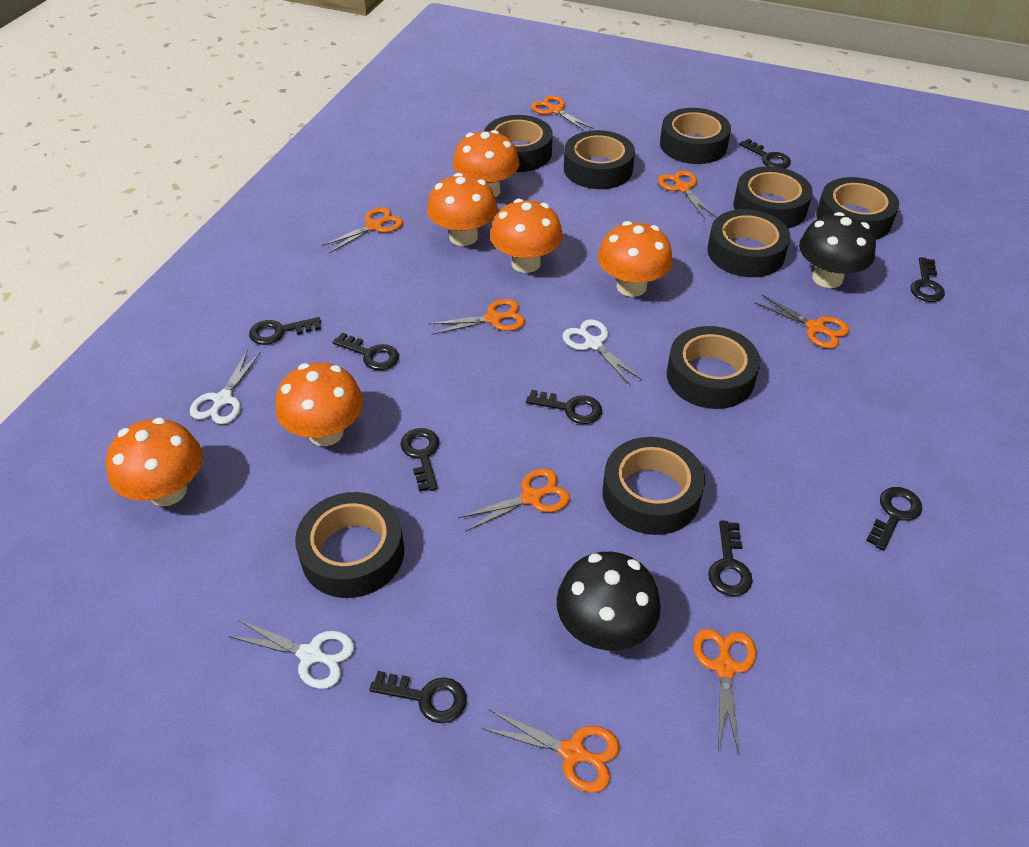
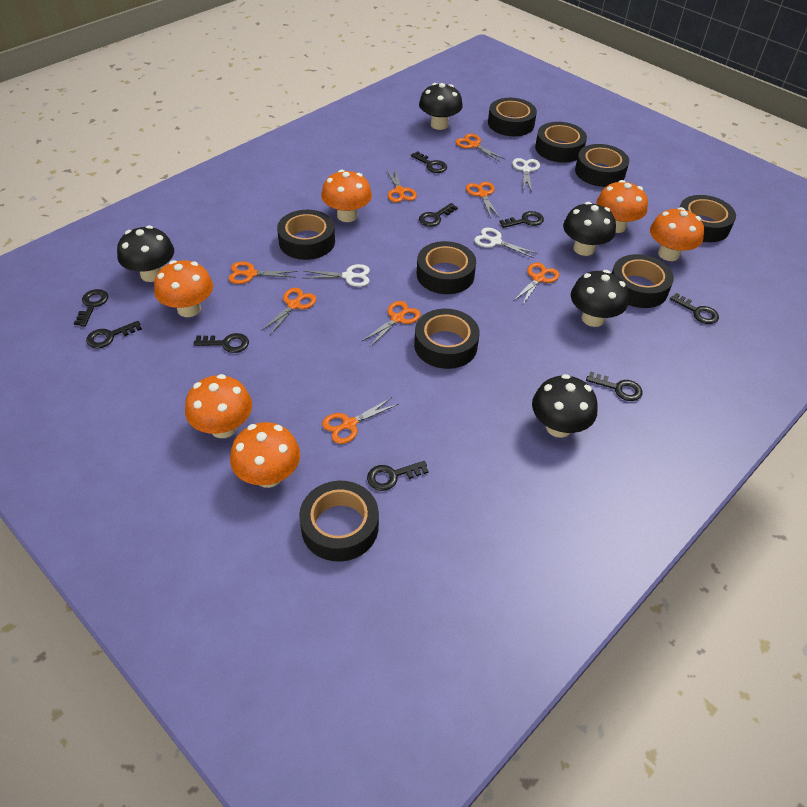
black mushroom: [557,552,661,650] [799,212,876,288] = 2 -> [117,225,174,282] [419,83,463,130] [532,374,598,438] [563,202,616,256] [571,270,629,327] = 5

